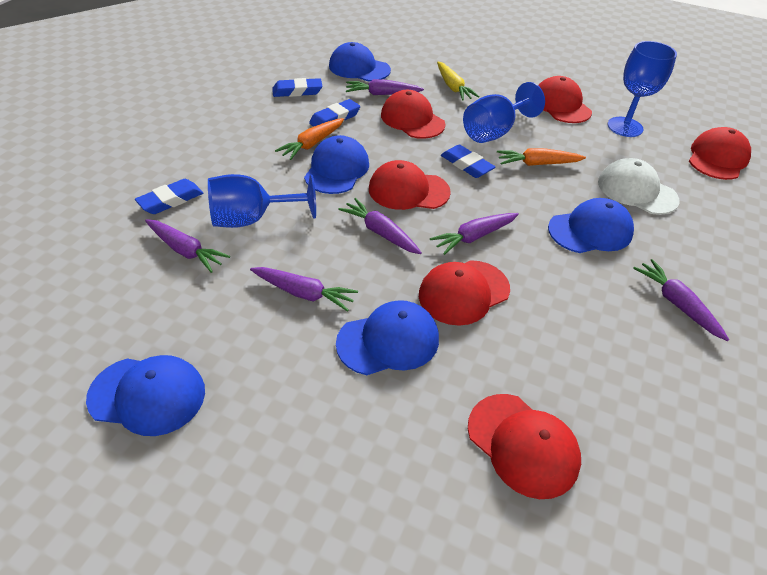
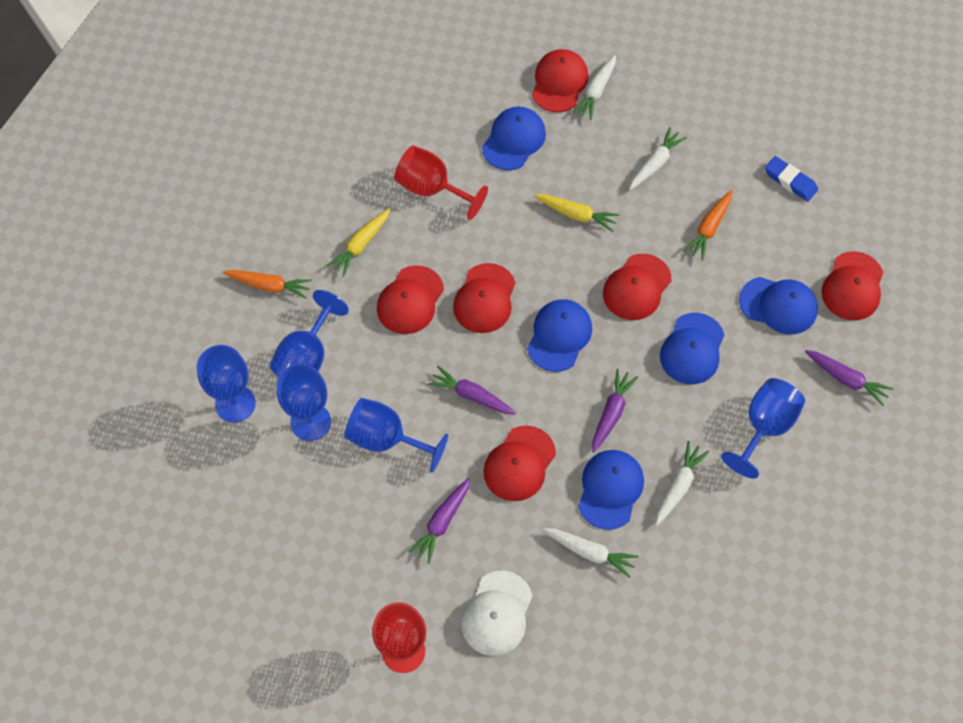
blue eraser: [135,179,203,214] [272,78,323,97] [309,99,360,127] [441,145,495,178] = 4 -> [765,156,818,202] = 1
blue goblet: [208,174,316,228] [463,82,545,143] [607,41,677,137] = 3 -> [197,345,256,423] [270,290,349,377] [277,364,331,441] [344,398,448,473] [721,378,805,479] = 5
purple carrot: [145,219,230,273] [250,267,358,312] [338,198,422,254] [346,79,424,95] [430,213,519,255] [633,259,729,341] = 6 -> [409,478,470,564] [428,366,516,415] [592,369,638,452] [805,350,893,406] = 4
red goblet: none = 0 -> [372,602,426,673] [394,146,488,220] = 2
white carrot: none = 0 -> [543,528,638,578] [572,55,616,120] [629,127,687,190] [655,441,709,526] = 4
yellow carrot: [437,62,480,101] = 1 -> [327,209,390,277] [534,194,620,232] = 2

